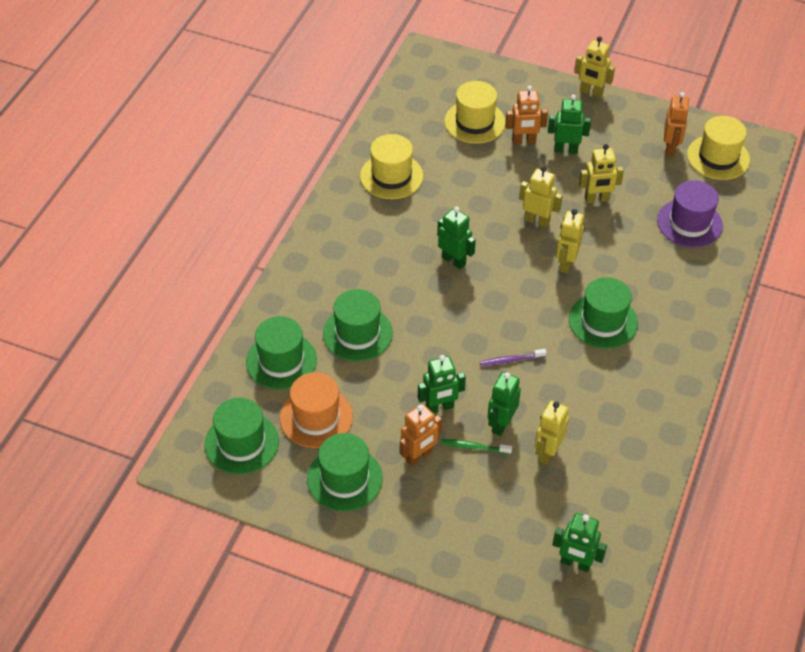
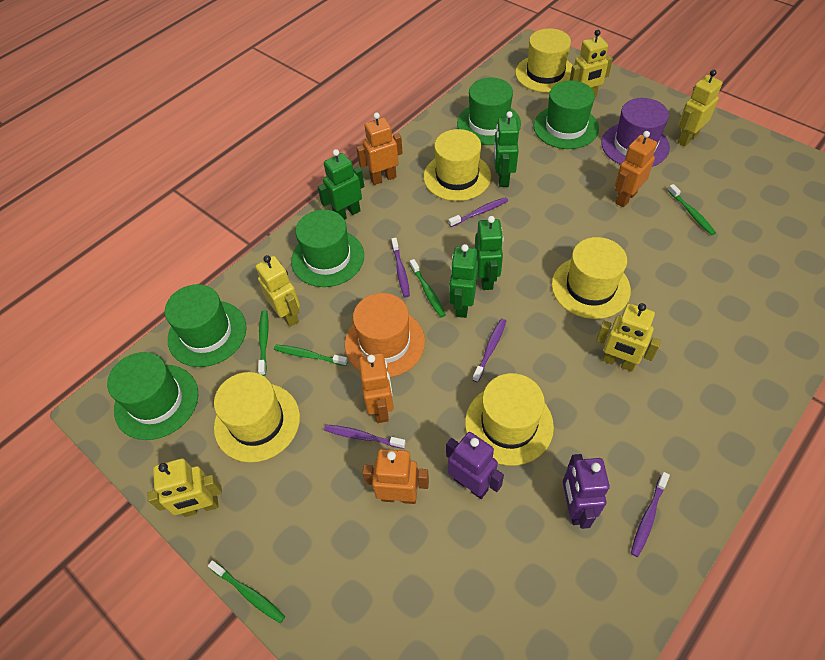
green robot: [418,355,466,413] [437,207,476,270] [487,372,521,436] [548,95,591,154] [552,513,607,572] = 5 -> [318,149,364,219] [449,244,478,318] [475,216,504,290] [494,111,519,187] = 4
green toothbrush: [441,439,512,454] = 1 -> [208,560,285,623] [258,310,269,376] [274,345,348,366] [410,259,446,317] [668,184,716,235] = 5
orange robot: [400,404,442,466] [505,85,548,144] [664,92,690,156] = 3 -> [356,112,403,185] [359,353,394,423] [362,449,429,504] [615,131,657,207] = 4
purple robot: none = 0 -> [446,432,504,499] [563,454,610,529] = 2
purple toothbrush: [480,349,547,366] = 1 -> [324,425,406,449] [391,238,410,297] [449,197,508,227] [472,319,506,382] [631,472,670,557] = 5
yellow hat: [360,134,423,199] [444,81,506,144] [687,116,750,180] = 3 -> [214,372,300,462] [424,129,491,201] [465,373,554,466] [515,28,573,93] [552,237,631,319] = 5

